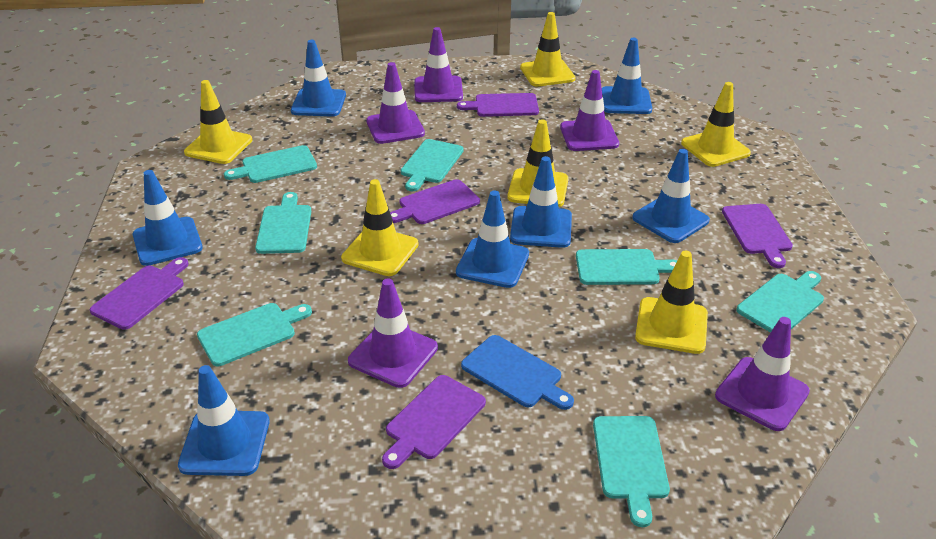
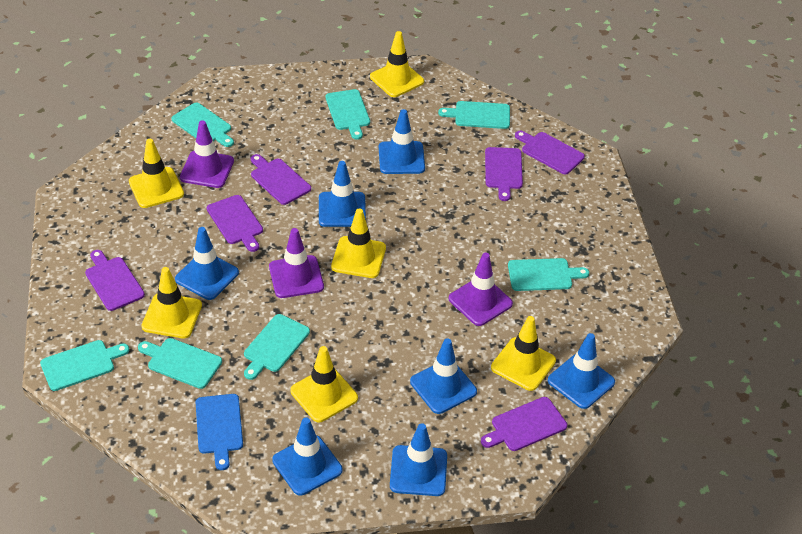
purple cutting board: [90,257,188,330] [382,375,486,469] [390,179,480,224] [457,93,539,117] [722,204,793,268] = 5 -> [85,250,145,311] [207,195,263,252] [251,154,311,205] [481,397,567,451] [485,147,523,201] [515,131,585,175] = 6
purple traffic cone: [348,278,438,388] [366,62,425,144] [415,27,463,102] [560,70,619,151] [715,317,810,431] = 5 -> [180,120,234,188] [269,228,324,298] [449,253,513,326] = 3

